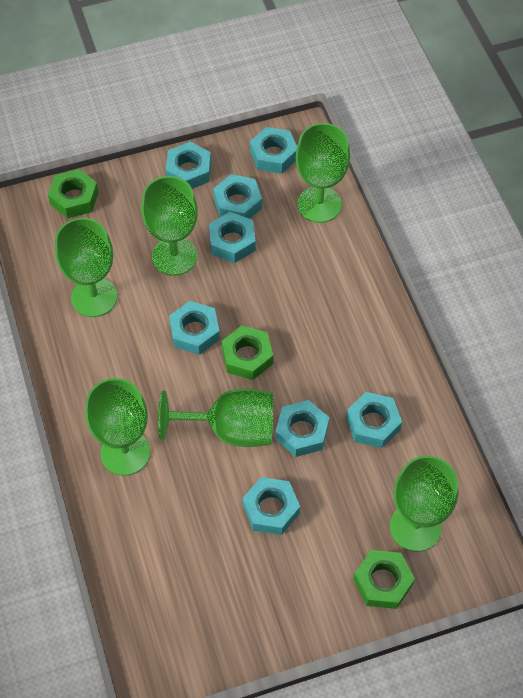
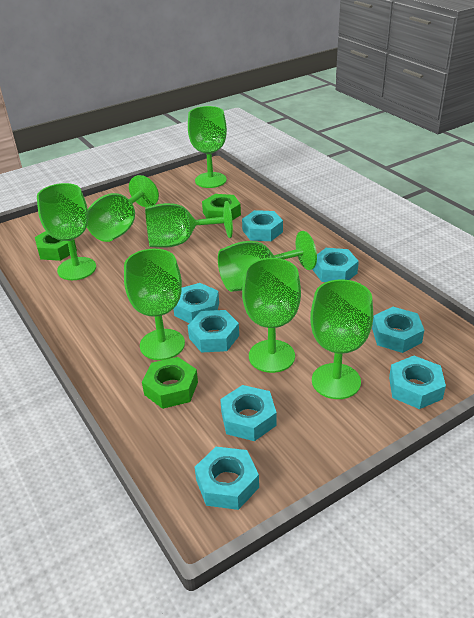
green goblet: [55,218,117,317] [85,378,150,476] [142,176,198,276] [158,389,273,447] [296,123,350,223] [390,456,458,552] = 6 -> [37,183,96,280] [87,175,159,242] [124,249,185,360] [145,201,233,248] [188,106,227,188] [218,231,317,292] [242,258,301,373] [310,279,373,399] = 8

